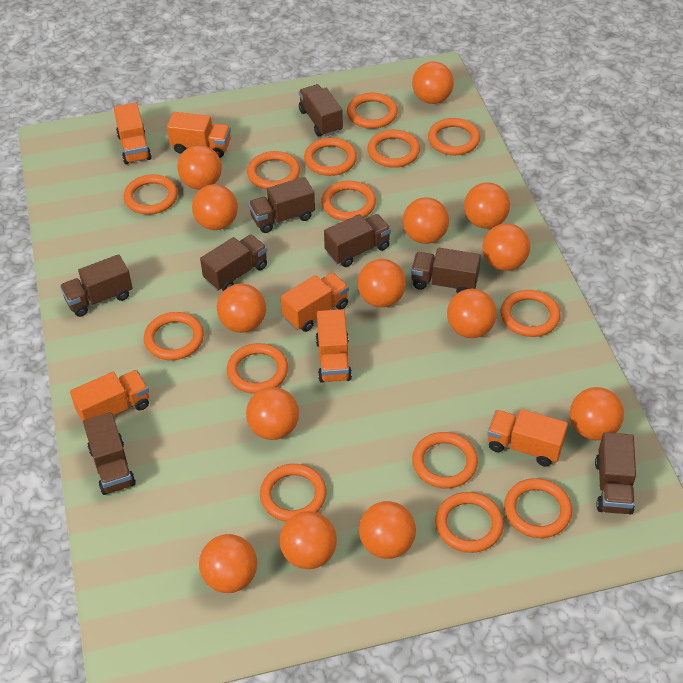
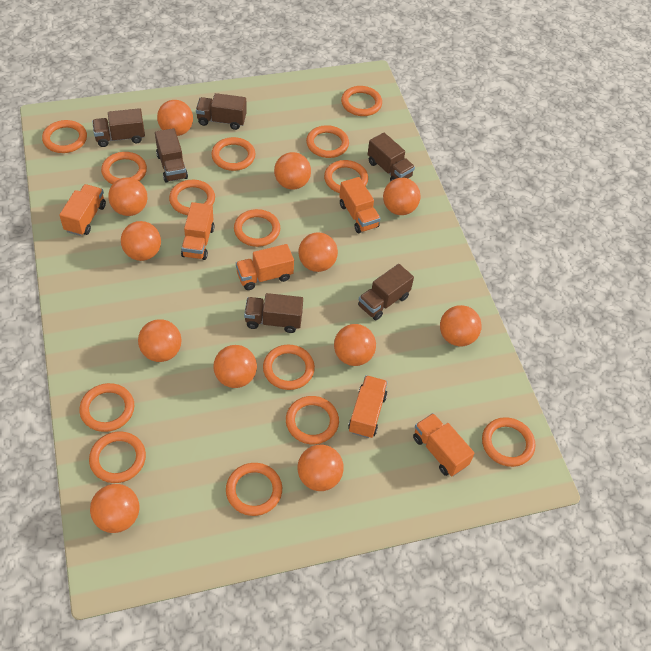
brown truck: [60,254,133,317] [83,412,136,495] [200,235,267,291] [248,177,315,233] [299,84,343,137] [324,214,391,267] [411,248,481,293] [595,432,636,514] = 8 -> [92,108,145,147] [155,128,188,183] [196,93,247,130] [244,293,303,333] [358,264,414,320] [367,132,415,181] = 6
orange ball: [177,145,222,190] [192,184,238,230] [199,534,257,593] [217,284,266,333] [246,387,299,440] [279,511,337,569] [358,259,406,307] [359,501,416,559] [403,197,449,244] [412,62,454,104] [447,289,497,338] [464,182,510,229] [482,223,530,271] [570,387,624,440] = 14 -> [90,484,139,533] [108,177,147,216] [121,221,161,261] [138,319,181,362] [157,100,193,136] [214,345,257,388] [274,152,311,190] [297,445,344,491] [298,232,338,272] [334,324,376,366] [383,178,420,215] [440,305,482,346] = 12

